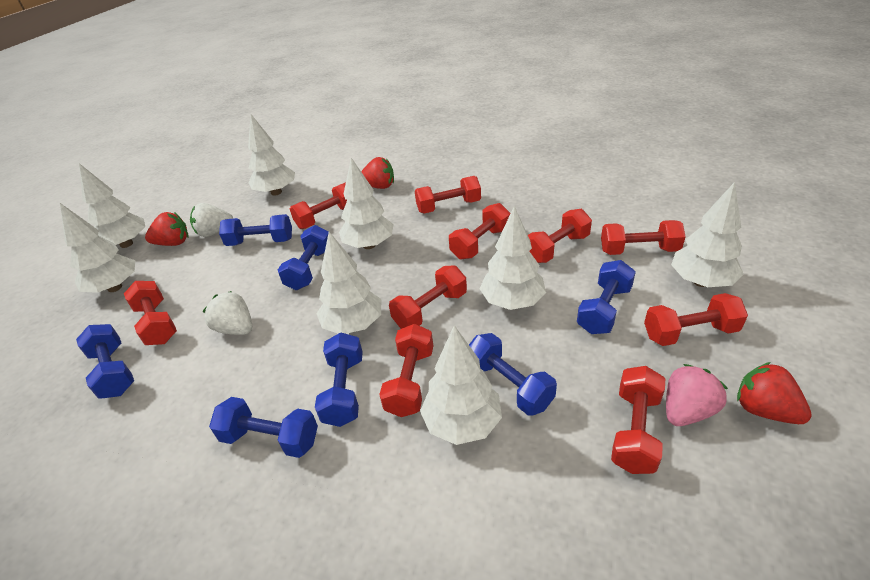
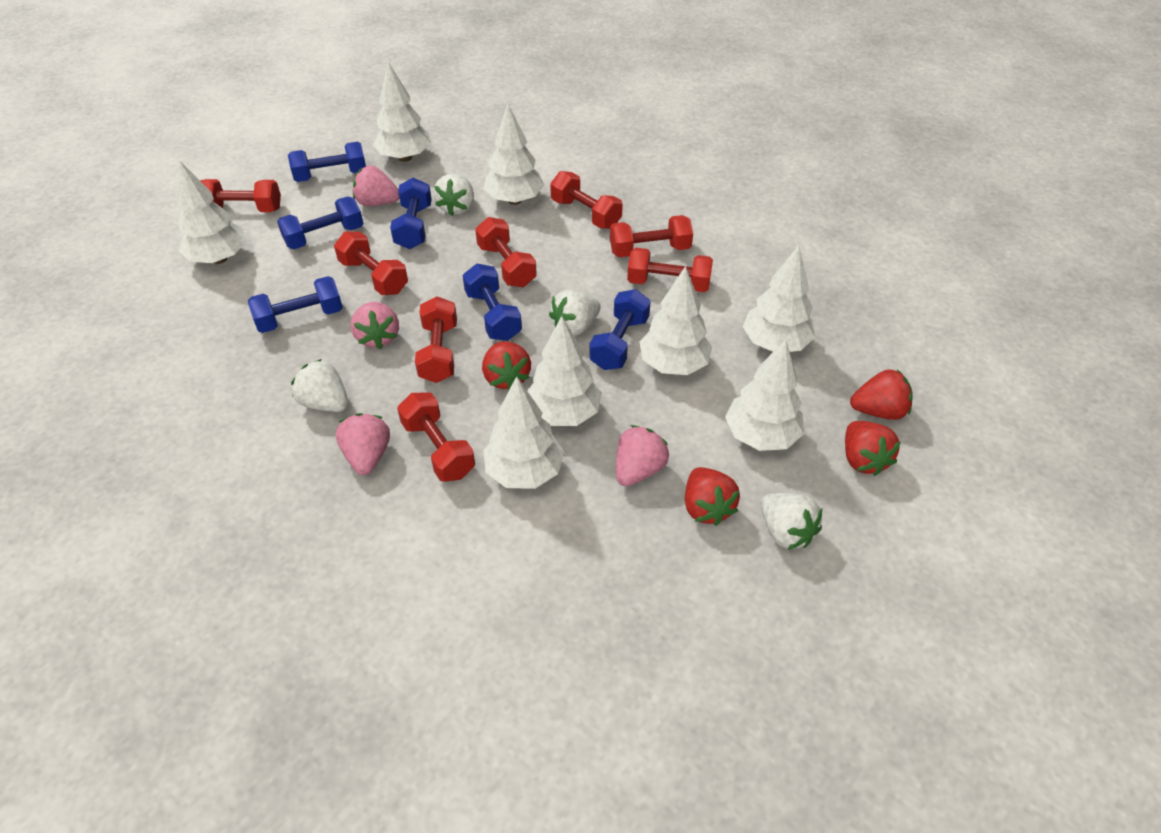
blue dumbbell: [76,324,134,399] [209,397,318,458] [219,214,292,246] [278,225,329,290] [315,332,363,427] [469,333,557,416] [577,260,636,334] = 7 -> [248,276,343,333] [277,196,363,249] [288,142,366,182] [390,178,432,249] [462,264,522,341] [589,289,651,370] = 6
pink strawberry: [666,364,728,426] = 1 -> [336,413,390,475] [351,302,399,349] [353,165,399,206] [616,425,669,486] = 4
red dumbbell: [124,281,177,345] [290,183,347,229] [379,324,433,417] [389,265,467,329] [415,176,481,213] [449,203,510,259] [528,209,592,263] [601,220,686,255] [611,366,665,474] [644,293,748,346] = 10 -> [200,179,281,212] [334,231,408,295] [397,392,475,482] [415,296,457,383] [475,217,537,287] [550,171,623,229] [610,215,693,257] [627,248,713,292] = 8
red strawberry: [145,212,188,246] [361,157,394,189] [737,362,812,424] = 3 -> [482,341,531,390] [685,467,740,526] [845,421,901,476] [850,369,913,420] = 4
white strawberry: [190,203,233,237] [203,291,252,335] = 2 -> [291,359,348,412] [434,174,474,216] [549,290,601,336] [761,493,822,550] = 4

